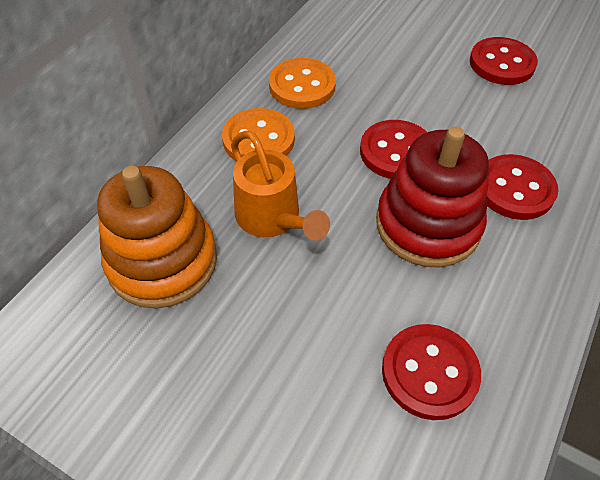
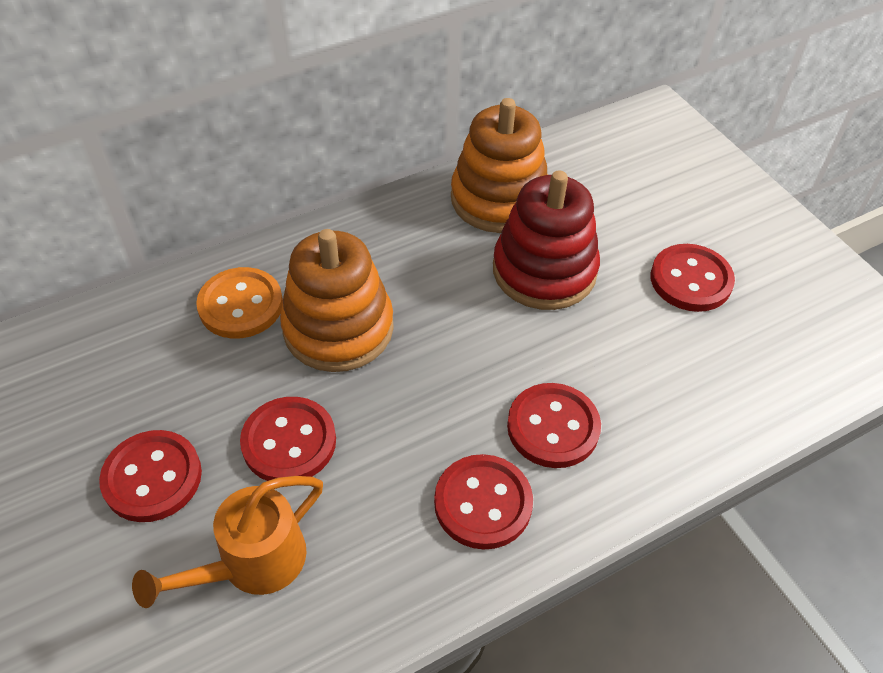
orange button: [222,108,295,161] [269,58,336,109] = 2 -> [196,267,283,339] = 1
orange stacking toy: [97,166,217,308] = 1 -> [280,229,394,372] [451,98,548,233] = 2
red button: [360,120,427,179] [382,324,481,420] [470,37,538,85] [487,154,558,220] = 4 -> [99,430,202,522] [240,397,336,481] [434,454,533,550] [507,383,601,468] [650,244,735,312] = 5

